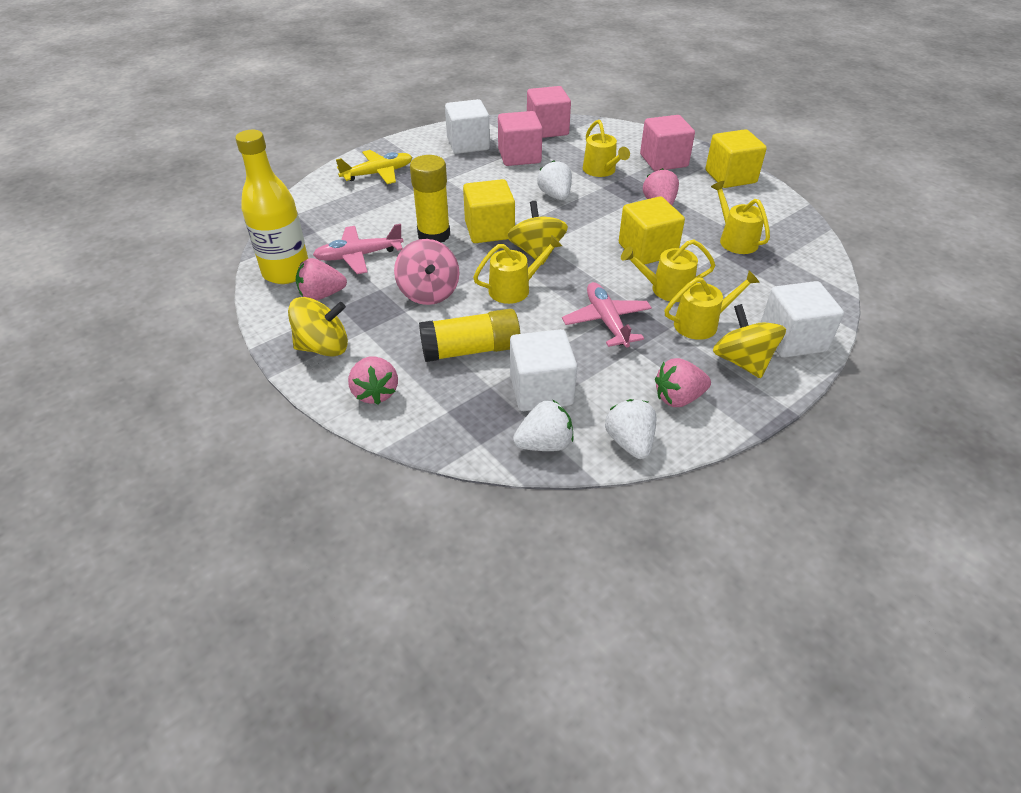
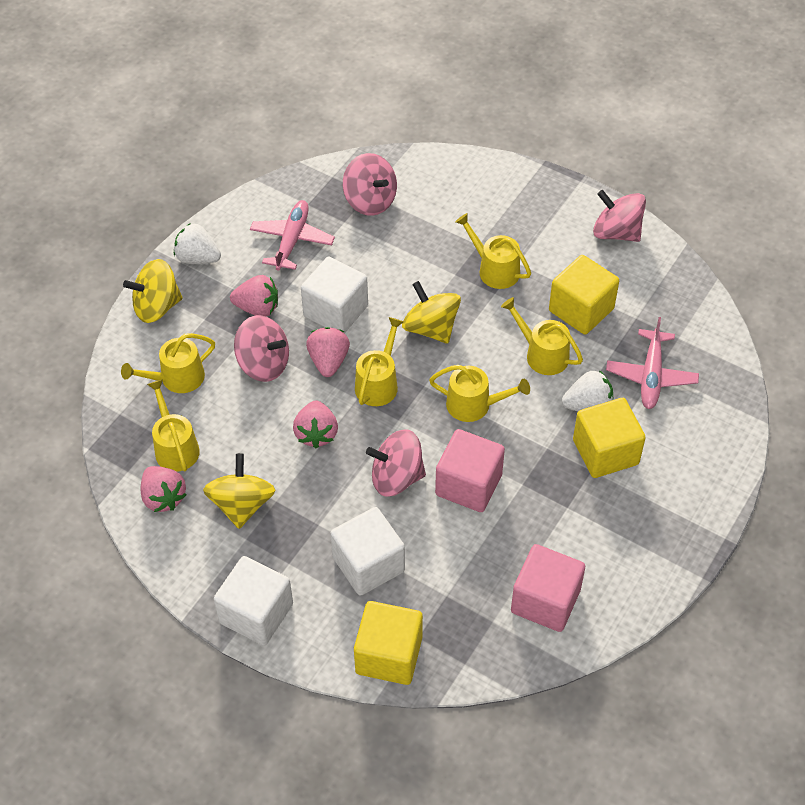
pink cube: [498,111,543,166] [527,86,571,138] [640,115,695,171] = 3 -> [435,429,505,512] [511,544,585,632] = 2
pink spinning top: [394,239,459,305] = 1 -> [234,315,289,382] [343,153,397,216] [366,429,426,497] [593,190,646,242] = 4
white strawberry: [513,400,574,451] [537,160,572,200] [605,399,656,459] = 3 -> [174,223,221,264] [562,370,613,411] = 2
yellow bottle: [235,130,308,284] = 1 -> none = 0
yellow glue stick: [410,155,450,242] [419,309,520,362] = 2 -> none = 0
yellow plane: [336,150,412,184] = 1 -> none = 0
yellow watering can: [473,235,562,304] [583,120,630,177] [621,239,716,302] [665,270,760,340] [711,181,770,254] = 5 -> [121,333,215,393] [147,380,200,472] [355,317,404,406] [429,365,530,422] [455,213,531,289] [501,297,583,375] = 6

